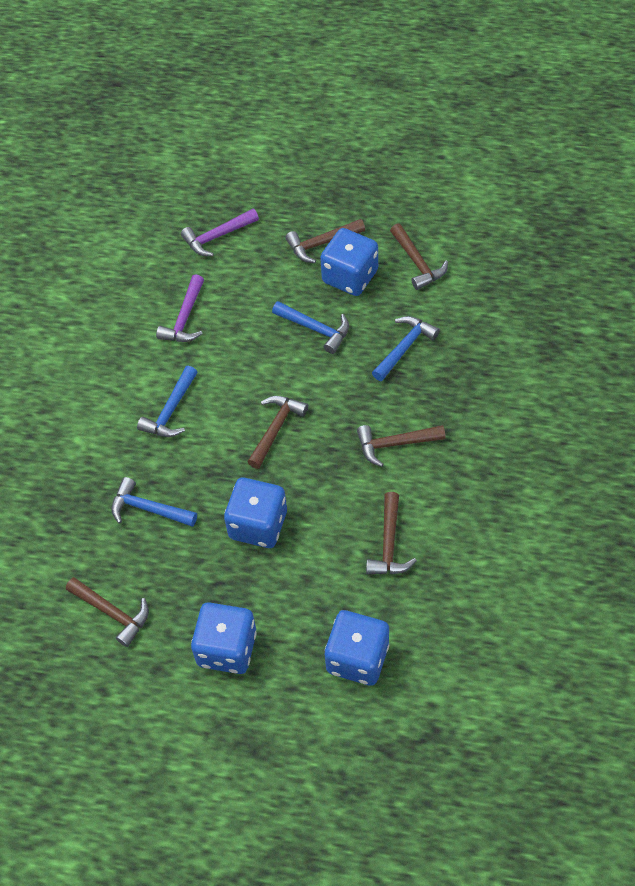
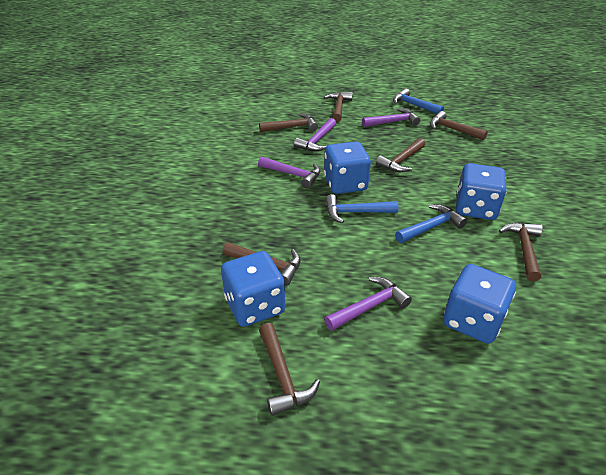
blue hammer: [111,477,197,527] [137,366,197,437] [272,301,349,354] [372,316,440,381] = 4 -> [325,194,399,223] [393,88,444,114] [395,204,467,243] = 3
brown hammer: [66,577,149,647] [247,396,308,469] [285,219,365,263] [357,425,446,467] [366,492,417,574] [390,223,448,290] = 6 -> [223,242,301,286] [259,113,318,132] [259,323,320,416] [324,92,353,122] [376,138,425,172] [430,111,488,140] [499,223,543,282] = 7
purple hammer: [156,274,204,342] [181,209,259,256] = 2 -> [258,156,320,188] [294,118,336,151] [325,277,412,331] [362,108,420,127] = 4

